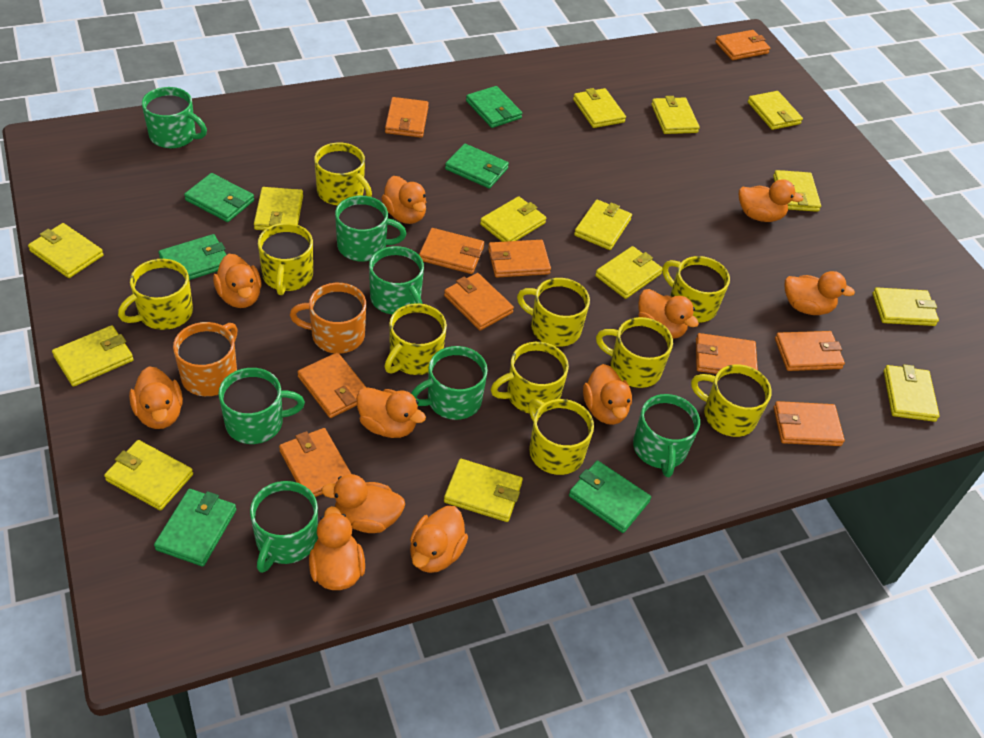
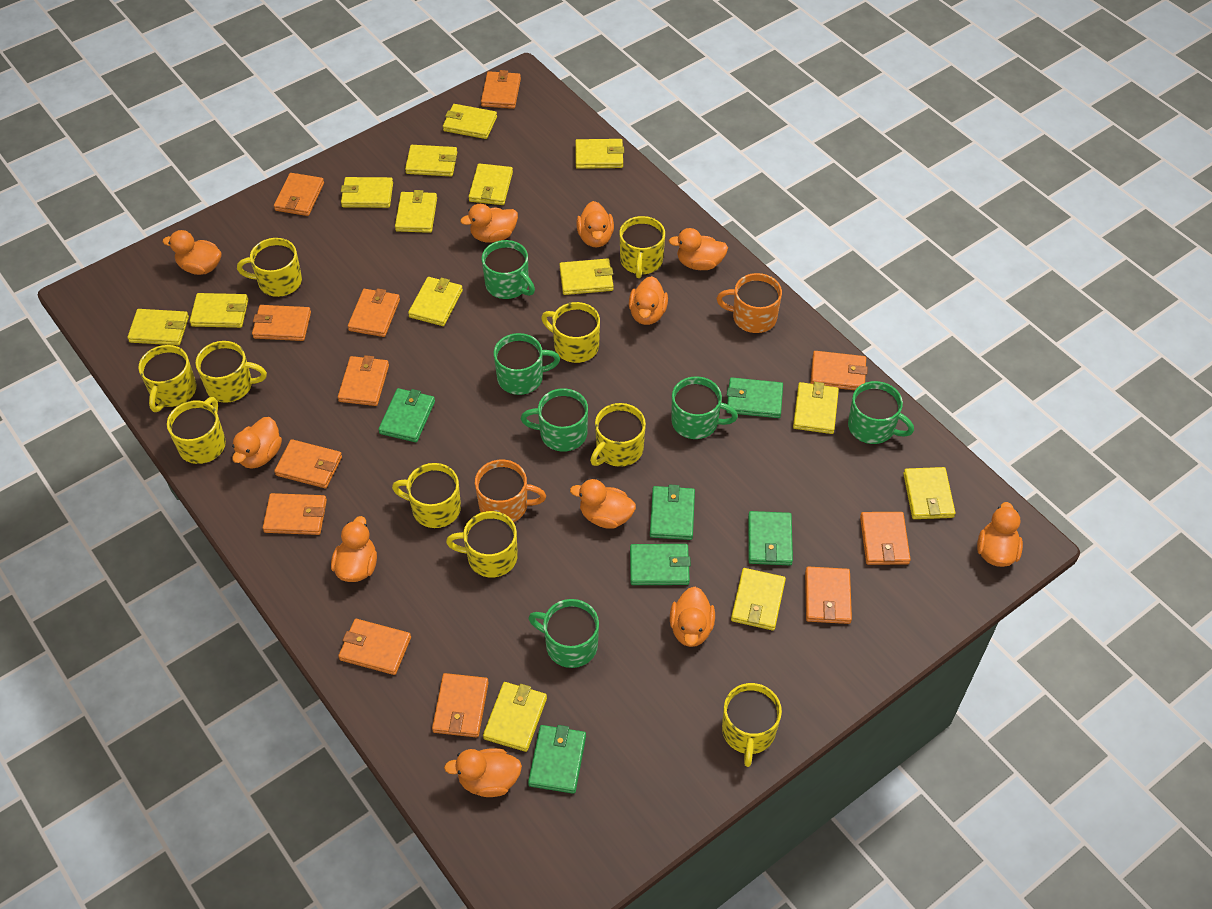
green mug: [142,87,207,149] [218,368,305,444] [250,481,318,573] [335,196,406,261] [369,246,424,315] [411,346,488,420] [633,394,700,477] = 7 -> [482,240,535,299] [494,333,560,395] [521,388,588,452] [529,599,599,668] [671,376,738,439] [848,381,914,444] = 6
orange wallet: [279,428,351,497] [298,352,366,418] [385,97,429,138] [419,228,484,274] [444,273,514,331] [488,240,551,277] [696,333,758,374] [715,30,770,60] [773,401,845,446] [775,331,845,371] = 10 -> [252,305,311,341] [263,493,327,535] [274,173,324,216] [274,439,342,488] [338,355,389,406] [338,619,411,675] [348,288,400,337] [432,673,489,738] [481,70,521,109] [805,567,852,624] [810,351,868,390] [860,512,911,565] = 12

